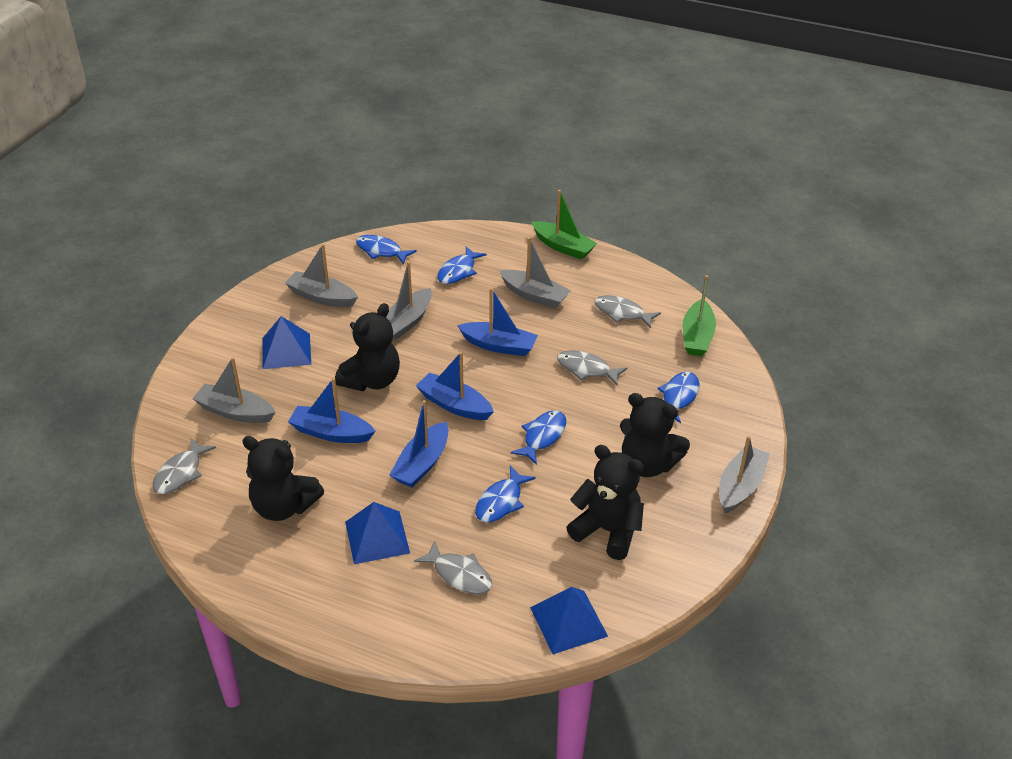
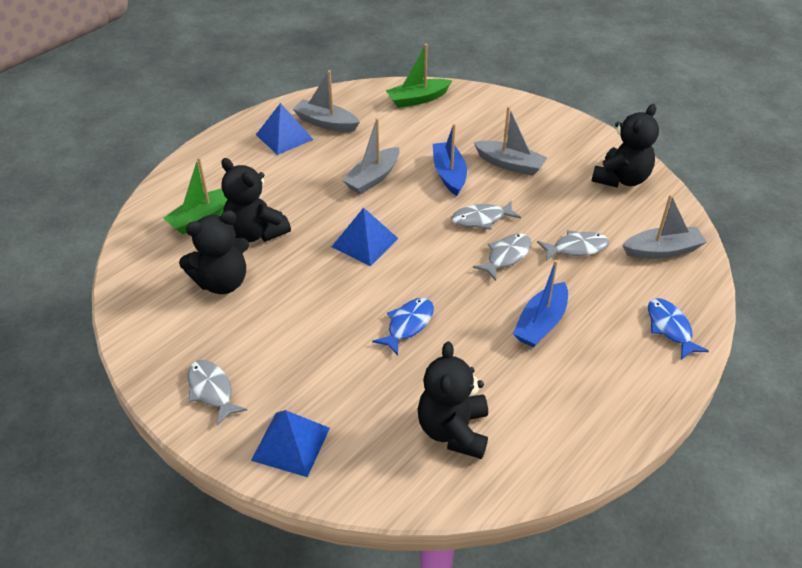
blue boat: [288,378,375,443] [389,400,449,487] [416,352,494,420] [457,288,538,356] = 4 -> [433,123,467,196] [513,260,568,348] = 2
blue fish: [356,235,417,265] [437,247,487,284] [475,466,536,523] [511,410,566,465] [657,372,699,423] = 5 -> [372,298,434,355] [648,298,709,360] = 2
grey boat: [192,357,276,423] [285,244,358,307] [386,262,432,340] [500,237,571,308] [719,436,770,513] = 5 -> [293,70,360,132] [342,118,400,194] [474,106,548,176] [622,195,707,259] = 4

